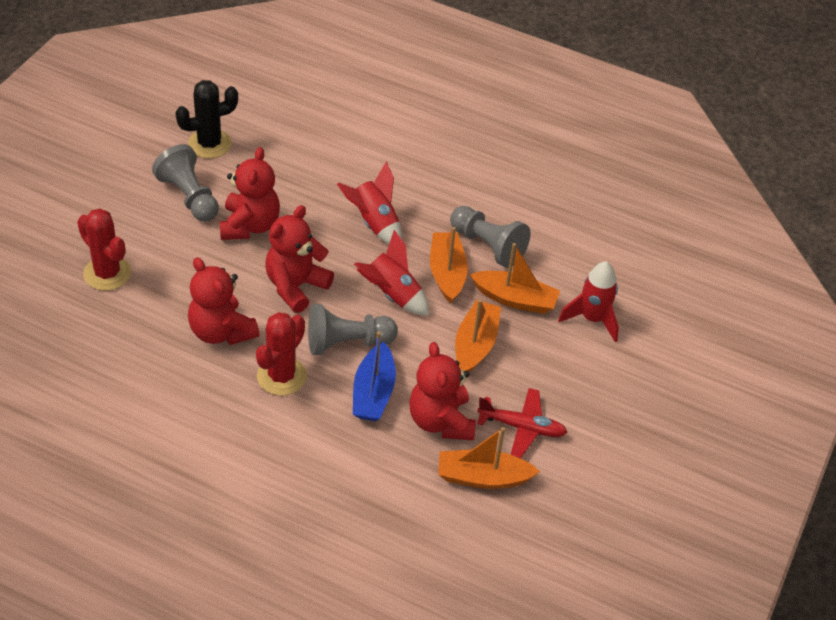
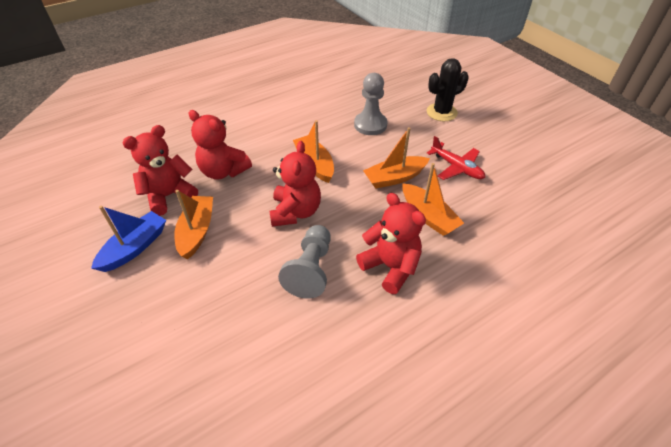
grey pawn: [152,144,219,222] [308,304,398,355] [450,206,530,268] = 3 -> [278,225,331,299] [354,73,387,135] = 2
red cactus: [77,208,131,291] [256,312,307,396] = 2 -> none = 0
red rocket: [337,161,402,245] [354,230,429,316] [558,261,619,342] = 3 -> none = 0

